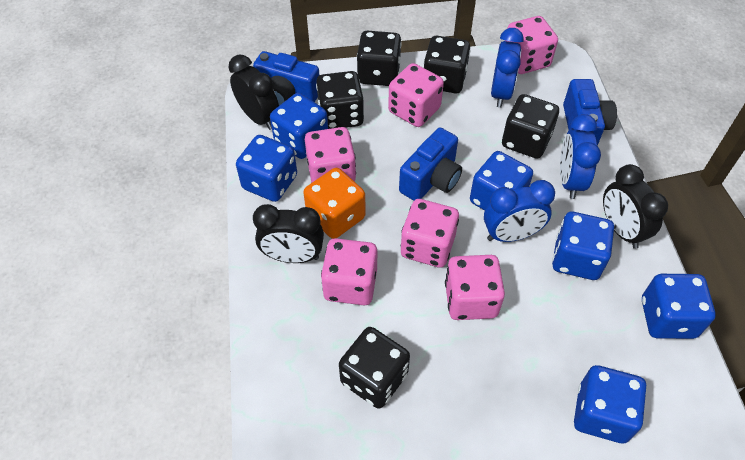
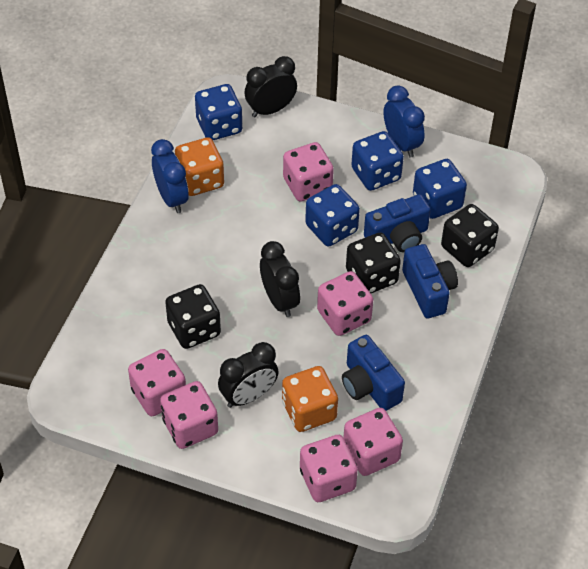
black dice: [316,71,364,129] [339,327,410,409] [357,31,402,86] [424,36,470,93] [502,94,559,159] = 5 -> [165,284,221,349] [346,232,401,293] [441,204,499,267] = 3
blue clock: [484,180,555,242] [491,28,523,108] [560,114,601,199] = 3 -> [151,139,189,213] [383,85,425,158] = 2
blue dice: [236,135,297,202] [270,93,328,159] [470,151,533,211] [552,212,614,280] [574,365,646,443] [642,274,716,339] = 6 -> [195,84,242,140] [305,184,360,247] [351,131,404,191] [413,159,467,219] = 4
orange dice: [303,168,366,239] = 1 -> [175,137,224,196] [282,366,338,432] = 2

